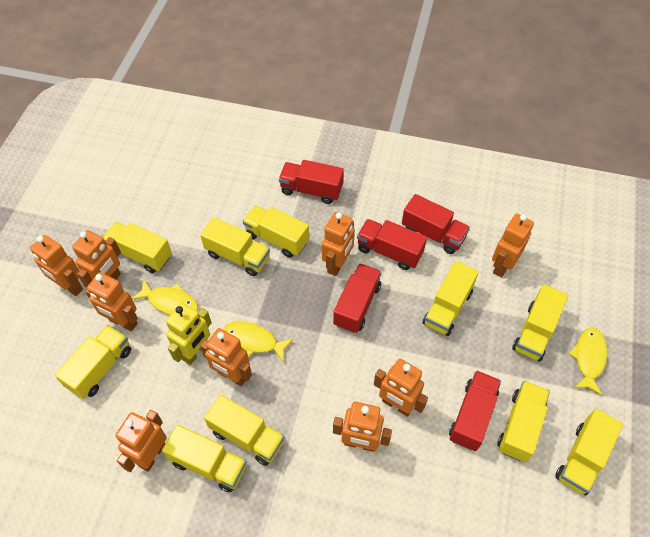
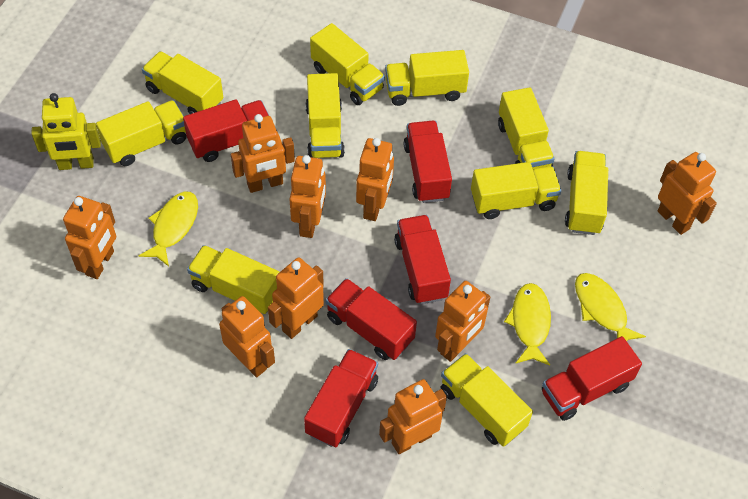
red truck: [279,160,344,204] [333,263,382,333] [357,219,427,270] [402,194,470,254] [449,370,501,451] = 5 -> [183,99,269,162] [304,349,378,447] [326,278,417,360] [394,215,451,304] [404,121,452,203] [542,336,642,421] = 6

